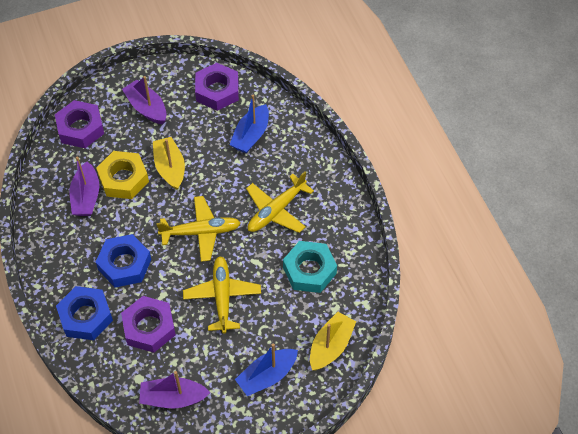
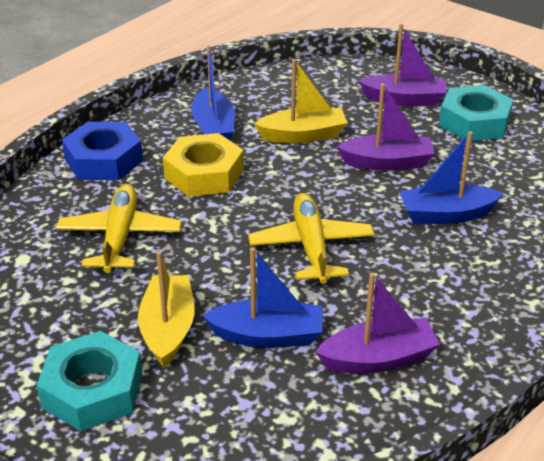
blue boat: [230,95,269,153] [235,344,298,396] = 2 -> [191,45,235,140] [202,247,323,348] [399,131,503,224] = 3
blue nut: [56,286,113,340] [96,234,151,288] = 2 -> [62,122,143,180] = 1
purple nut: [55,100,104,148] [121,296,176,353] [195,63,239,111] = 3 -> none = 0
turquoise nut: [283,241,337,293] = 1 -> [37,331,142,431] [439,85,513,141] = 2
yellow plane: [156,196,240,262] [183,256,261,334] [246,172,314,233] = 3 -> [56,184,182,273] [248,193,375,284] = 2

